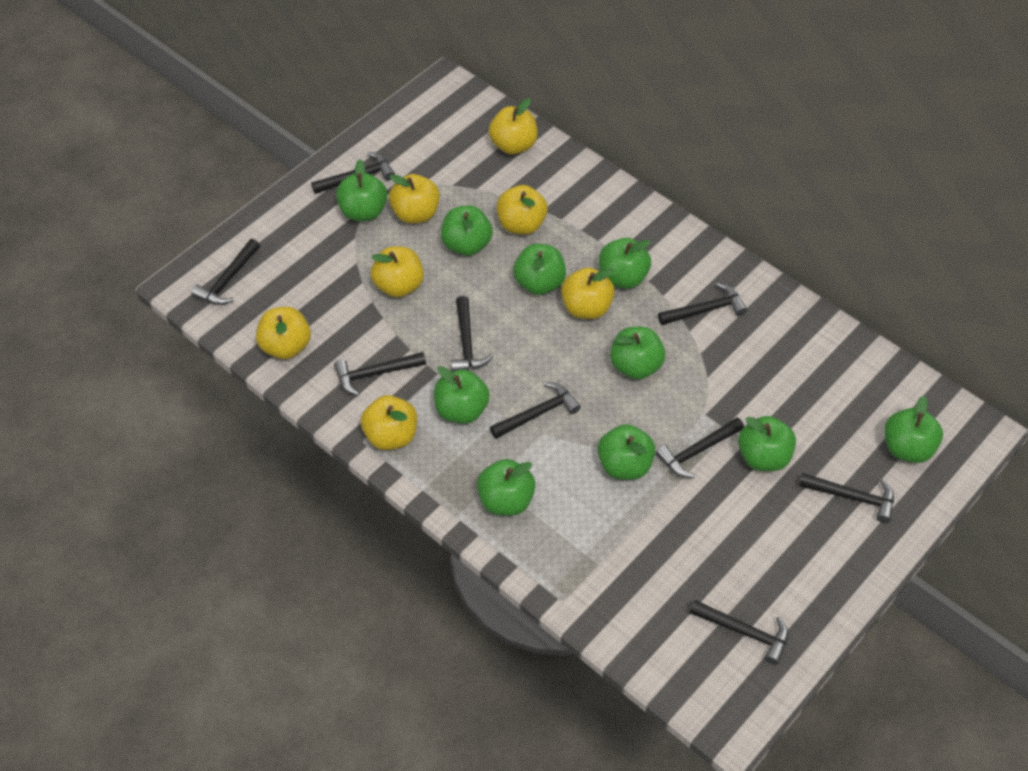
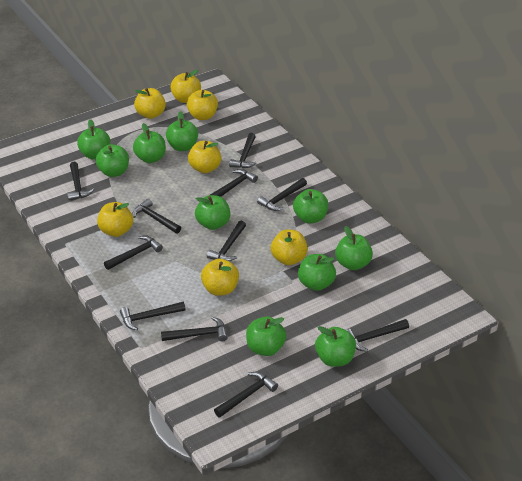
black hammer: [192,239,260,305] [311,152,395,194] [334,352,426,396] [451,296,493,372] [490,382,581,439] [656,418,744,478] [658,283,747,325] [689,600,788,665] [799,473,894,523] = 9 -> [67,161,94,200] [104,236,163,270] [120,302,186,330] [133,198,181,234] [161,317,228,341] [207,221,246,261] [210,169,258,197] [214,372,278,418] [229,133,257,168] [257,178,307,211] [346,319,409,352] = 11

